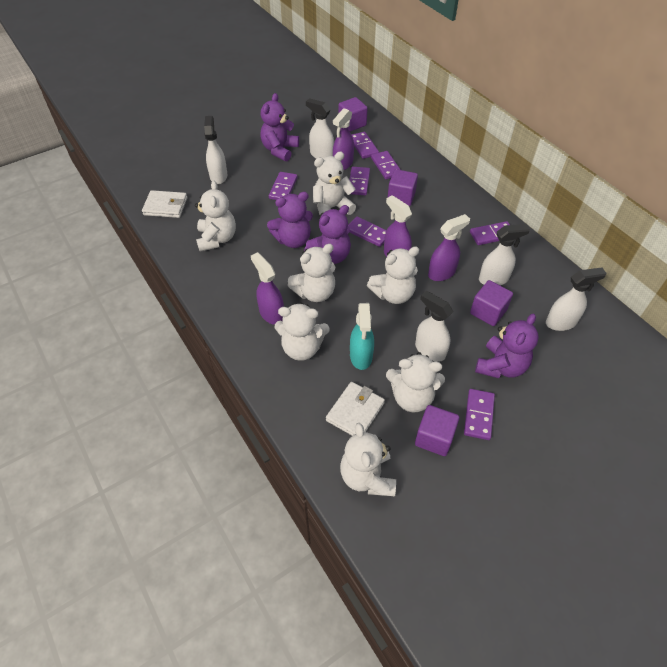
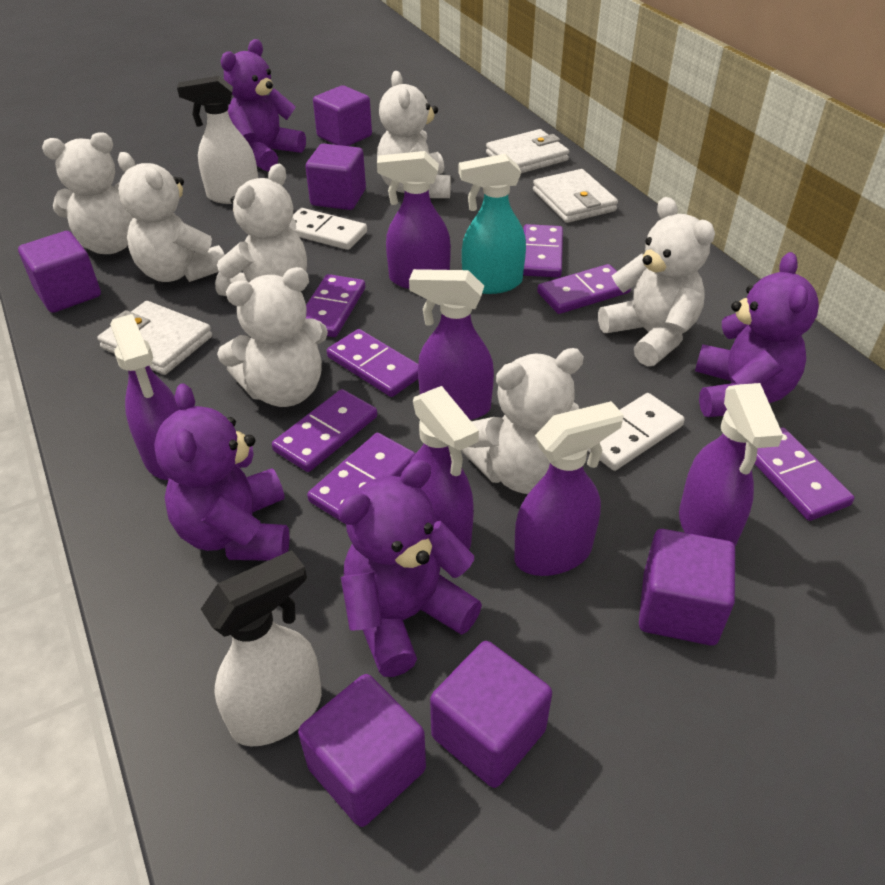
purple cube: [338,97,368,132] [388,169,418,206] [415,405,459,456] [470,280,513,326] = 4 -> [18,231,101,313] [298,674,426,827] [305,143,366,210] [313,85,372,146] [430,641,552,788] [639,529,735,646] = 6
purple spray bottle: [251,252,284,325] [333,108,354,170] [384,195,412,257] [428,214,470,281] = 4 -> [110,314,178,480] [377,151,451,289] [409,269,494,420] [410,386,479,550] [514,401,624,576] [679,383,783,547] = 6
white domino: none = 0 -> [293,208,367,250] [588,393,685,471] = 2
white spray bottle: [204,116,228,184] [306,98,334,159] [415,291,453,362] [479,224,530,285] [546,267,607,331] = 5 -> [177,76,258,204] [201,550,322,746] = 2
white wallet: [142,190,187,218] [326,382,385,436] = 2 -> [97,301,212,375] [486,129,569,173] [533,169,618,223] = 3

